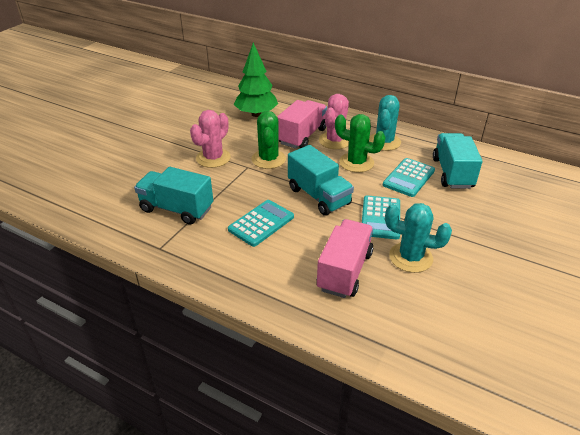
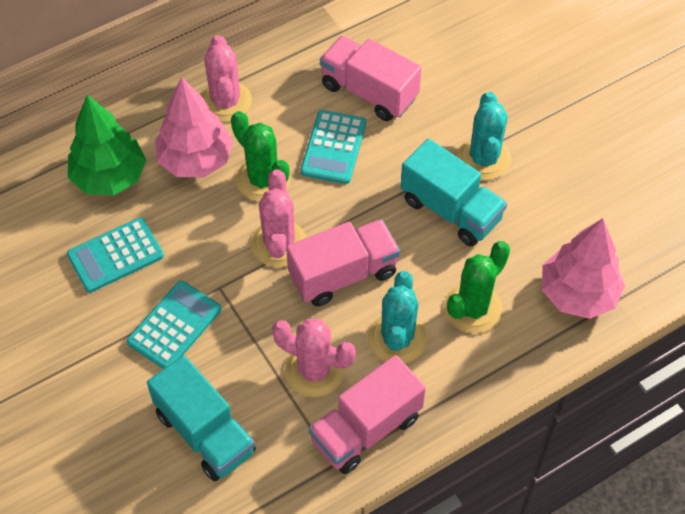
pink cactus: [190,110,231,168] [319,94,349,149] = 2 -> [201,35,252,122] [251,169,307,268] [272,319,356,397] = 3
pink tree: none = 0 -> [155,77,233,177] [542,218,625,319] = 2
pink truck: [277,100,327,149] [316,219,374,298] = 2 -> [286,219,400,306] [309,355,426,474] [320,36,421,121] = 3
turquoise truck: [134,167,213,225] [288,145,354,216] [433,133,483,189] = 3 -> [147,355,256,481] [401,139,507,246] = 2

